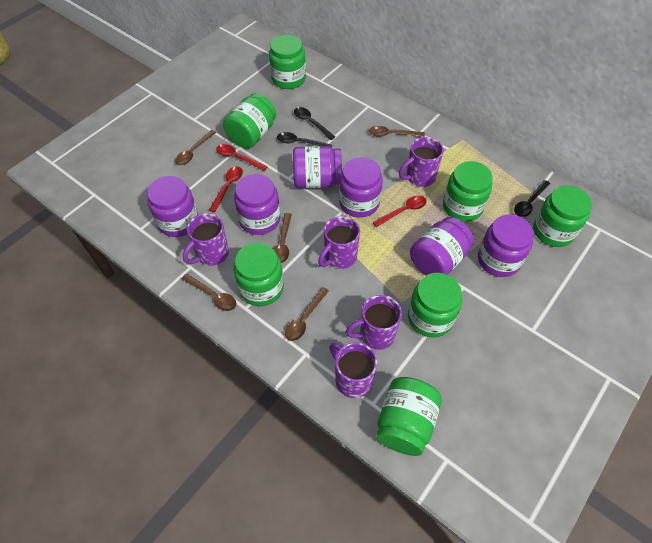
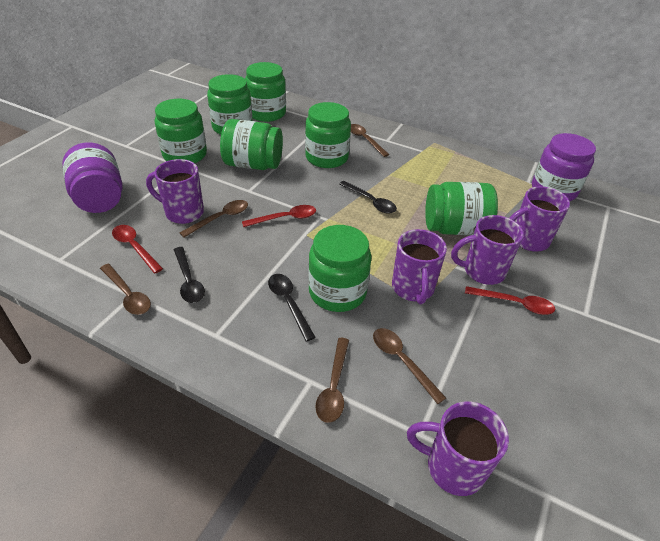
purple jar: [147,176,198,237] [234,174,280,235] [293,146,342,188] [339,157,383,218] [410,217,474,276] [478,214,534,277] = 6 -> [62,142,123,213] [532,133,596,201] = 2

